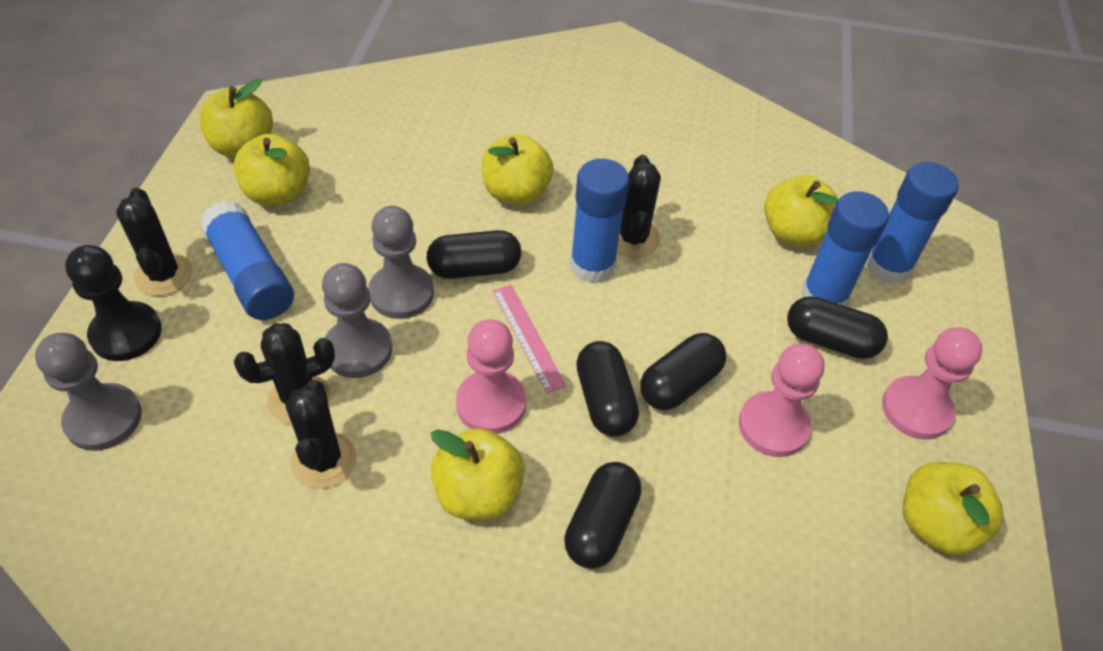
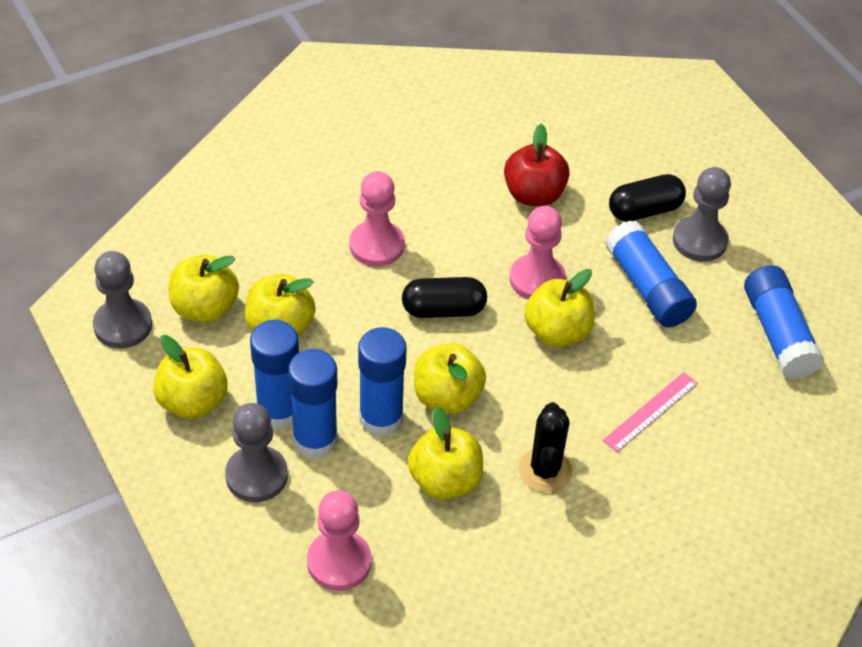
black cactus: [116,188,193,296] [234,323,335,425] [286,380,356,489] [617,155,661,258] = 4 -> [519,402,572,492] = 1
black capsule: [427,230,521,279] [564,462,641,569] [576,341,639,437] [640,333,726,410] [787,296,888,359] = 5 -> [402,277,487,318] [609,174,686,221] = 2
black pawn: [65,245,162,361] = 1 -> none = 0
blue glue stick: [200,201,294,320] [570,159,629,283] [801,191,889,306] [866,162,959,284] = 4 -> [250,320,299,429] [288,349,338,459] [358,327,407,437] [605,220,697,327] [744,265,824,379] = 5
red apple: none = 0 -> [504,124,570,206] = 1

